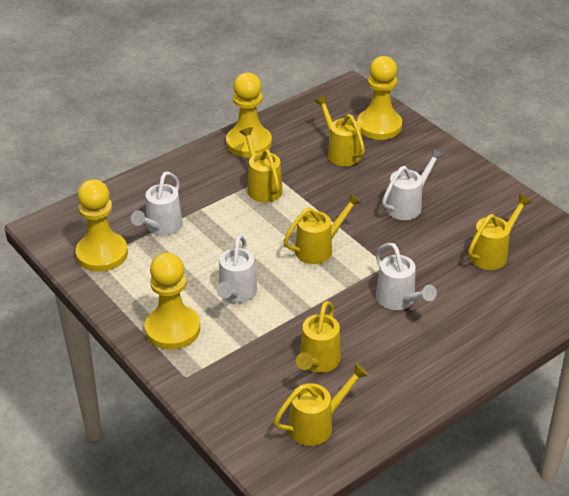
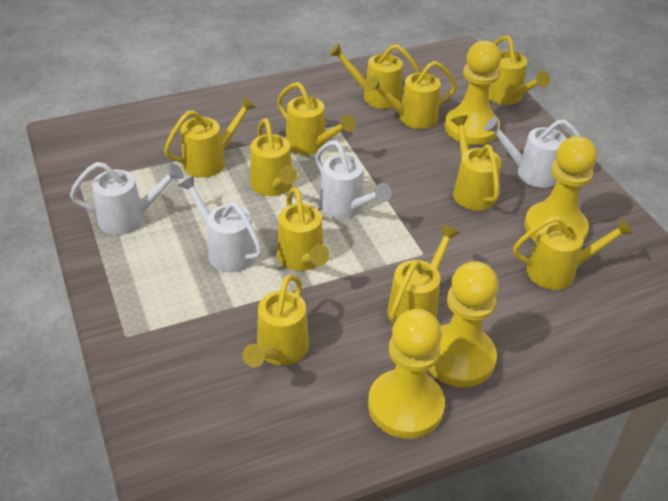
yellow watering can: [240,127,283,202] [274,363,369,446] [283,193,362,264] [296,301,341,373] [314,96,365,166] [468,194,532,270] = 6 -> [164,97,257,178] [242,274,309,367] [250,118,297,196] [277,82,355,155] [277,187,330,271] [329,43,420,109] [366,61,457,129] [387,225,460,324] [451,115,502,210] [489,35,550,105] [513,216,633,290] = 11

